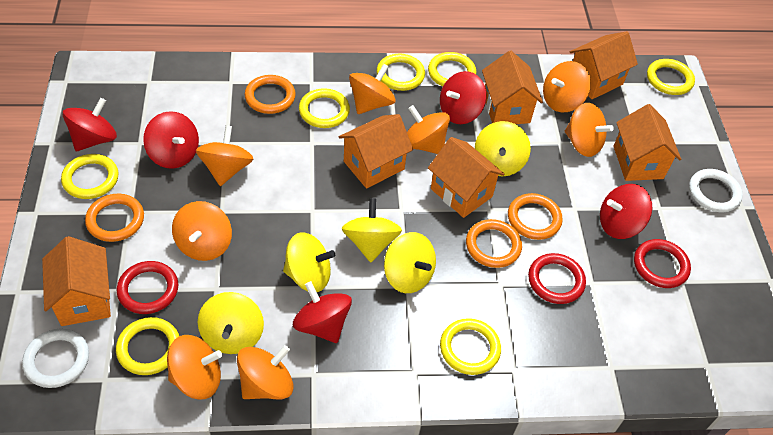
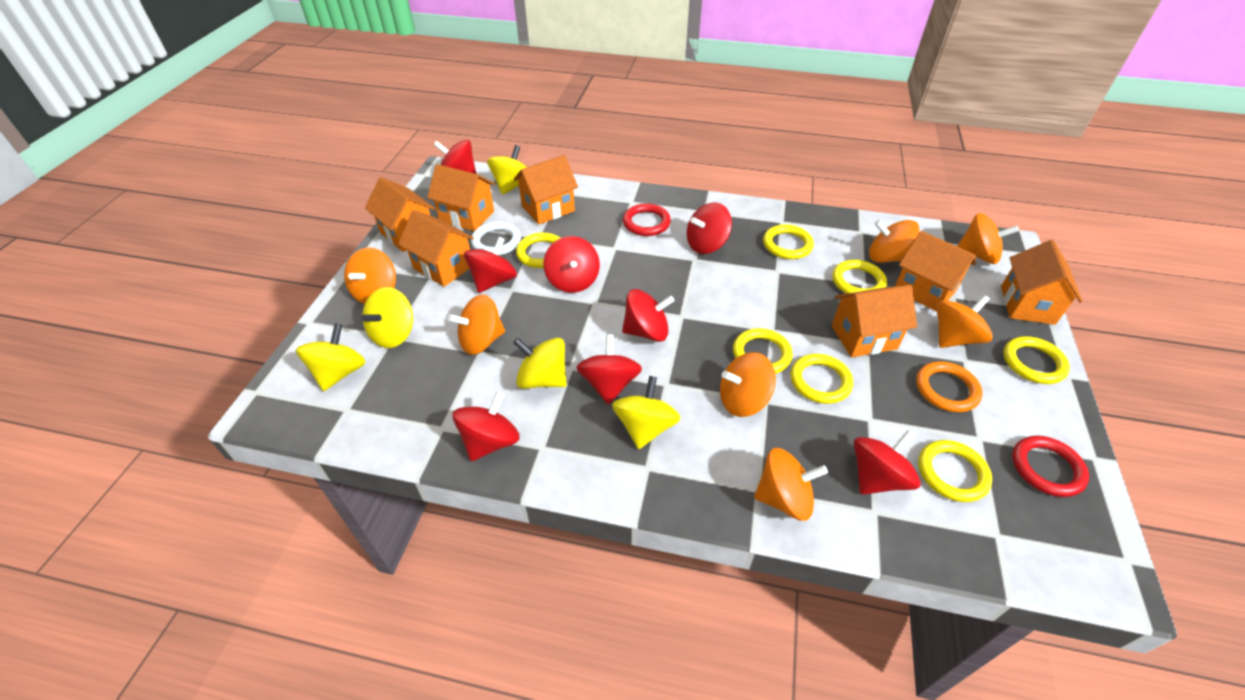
orange house: [42,236,111,326] [339,114,413,188] [428,137,505,218] [482,51,543,124] [570,31,638,99] [613,104,681,181] = 6 -> [365,177,435,252] [398,210,474,287] [427,164,495,231] [514,155,578,224] [832,285,917,357] [895,231,976,312] [1001,240,1082,325] = 7
orange ring: [85,194,144,242] [245,75,296,114] [466,219,522,268] [508,193,563,240] = 4 -> [916,361,983,412] = 1
orange spinning top: [167,335,222,399] [172,201,232,261] [196,125,253,186] [237,345,293,399] [349,64,396,114] [407,105,450,154] [543,61,591,113] [565,103,614,157] = 8 -> [344,247,396,304] [448,295,505,355] [720,352,776,417] [754,448,828,521] [869,220,920,263] [937,295,993,348] [957,213,1019,264] = 7
red ring: [117,261,178,314] [528,253,586,304] [634,239,691,288] = 3 -> [623,203,671,236] [1012,436,1089,497] = 2
red spinning top: [63,98,117,151] [143,111,199,169] [293,281,352,343] [440,71,487,124] [600,184,653,239] = 5 -> [434,140,476,174] [452,391,520,461] [464,237,517,293] [544,236,600,293] [576,334,642,405] [622,289,675,342] [687,203,732,254] [854,430,921,495] = 8
white ring: [22,329,89,388] [689,169,743,212] = 2 -> [471,221,521,256] = 1

